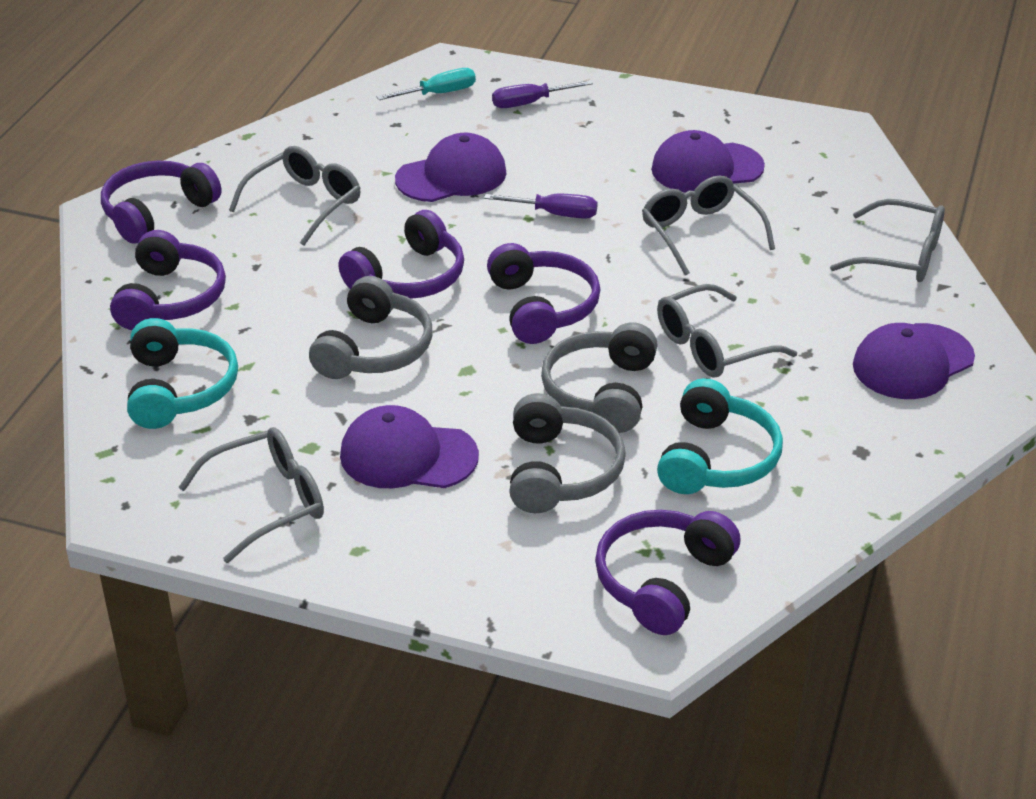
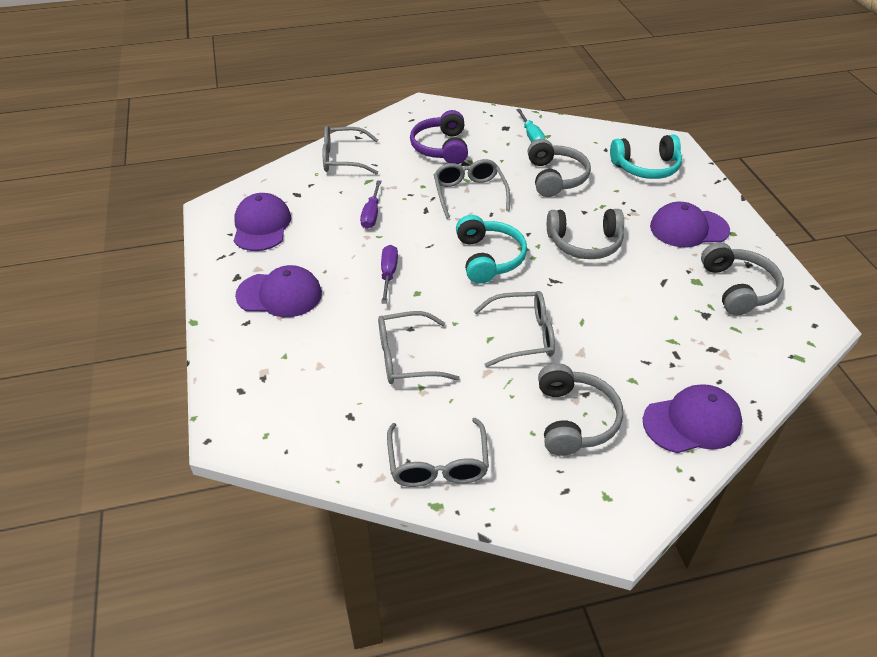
grey headphones: [309,276,433,379] [510,393,626,513] [541,322,658,433] = 3 -> [528,139,591,197] [538,363,623,456] [547,209,624,259] [701,242,784,315] = 4
purple headphones: [101,161,222,244] [110,230,226,330] [339,210,464,299] [487,243,600,344] [595,510,740,635] = 5 -> [410,110,468,164] = 1

